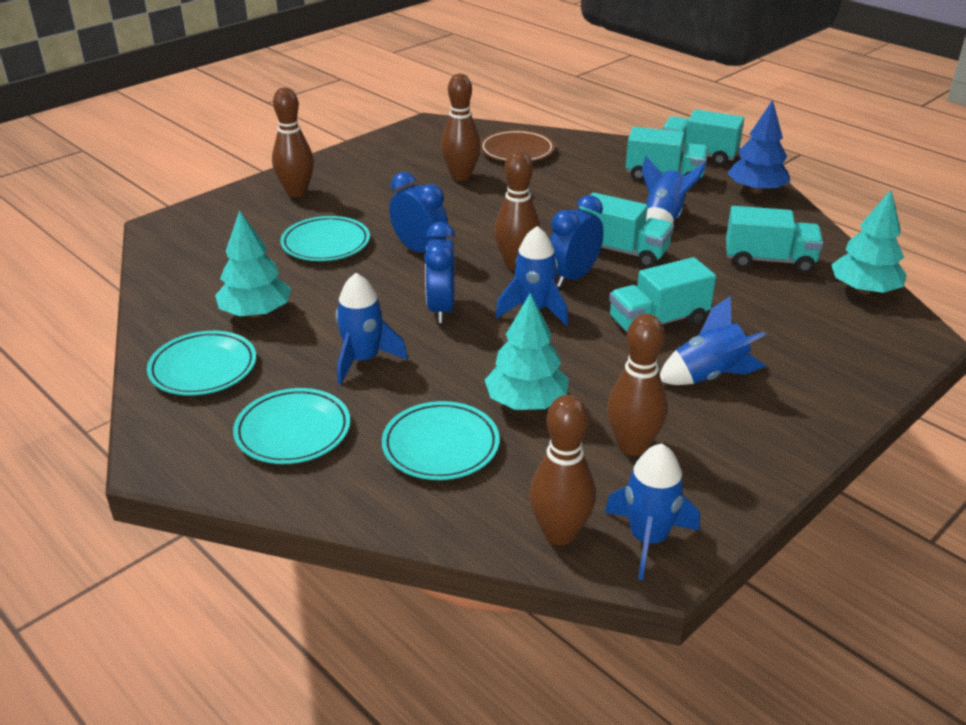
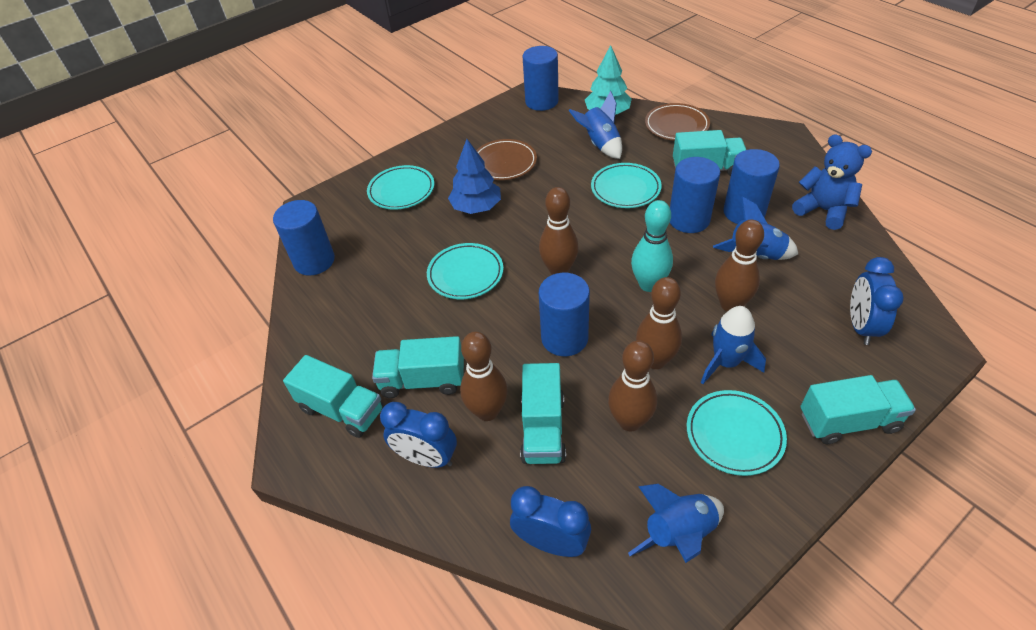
blue cylinder: none = 0 -> [273,200,335,276] [523,46,559,111] [539,273,590,356] [670,157,720,233] [723,149,780,224] = 5
blue rocket: [336,273,408,385] [495,226,568,326] [605,443,700,580] [642,156,707,224] [660,296,766,385] = 5 -> [569,91,622,159] [628,484,724,563] [701,306,766,384] [713,196,798,260] = 4
blue teddy bear: none = 0 -> [792,134,872,230] = 1
brown plate: [480,130,555,162] = 1 -> [476,139,537,180] [645,103,710,141] = 2
turquoise bowling pin: none = 0 -> [631,200,673,292] = 1
turquoise tree: [215,210,291,317] [485,293,569,410] [831,190,907,294] = 3 -> [585,45,632,114] = 1

